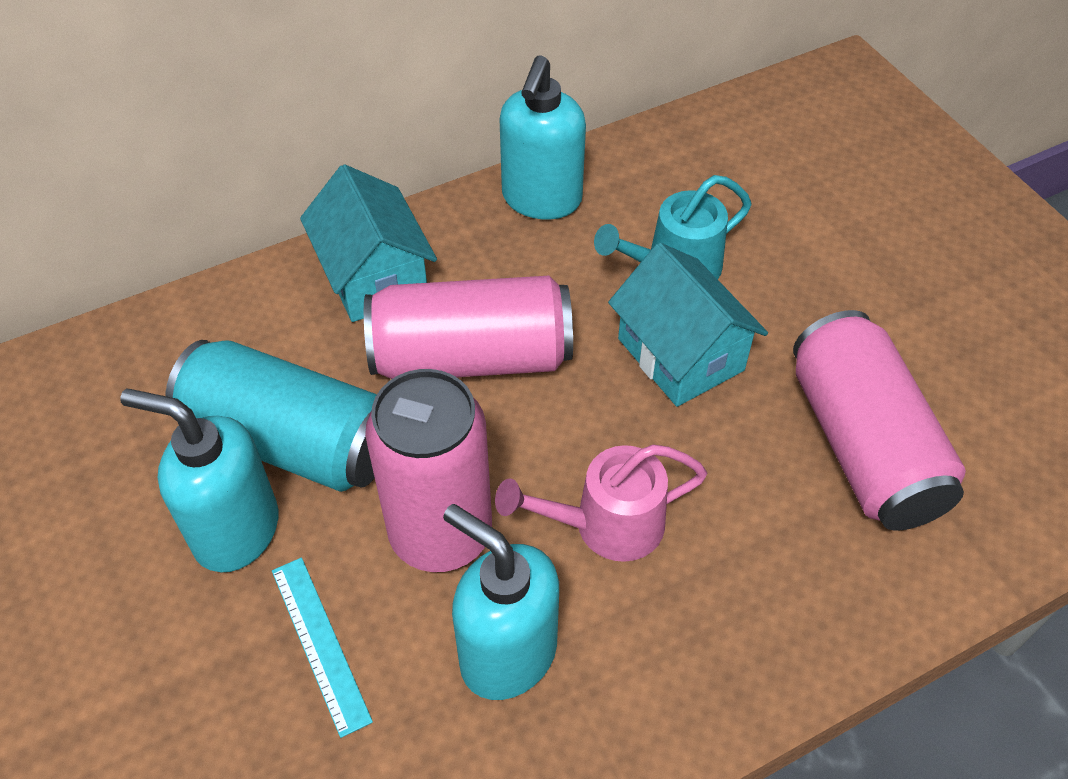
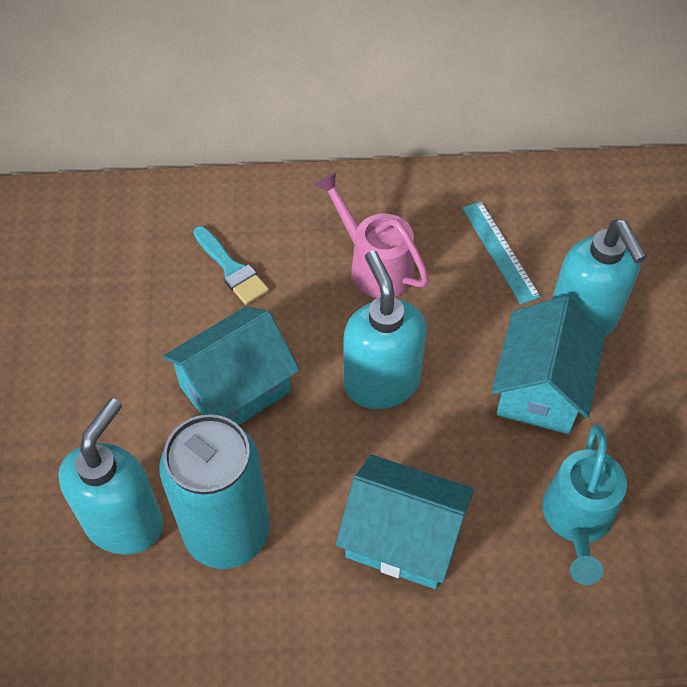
pink can: [364,276,573,379] [365,369,492,572] [793,310,966,530] = 3 -> none = 0
turquoise brush: none = 0 -> [193,226,269,305] = 1
turquoise house: [300,164,437,322] [608,243,768,407] = 2 -> [163,306,300,426] [336,455,474,589] [491,296,605,434] = 3

